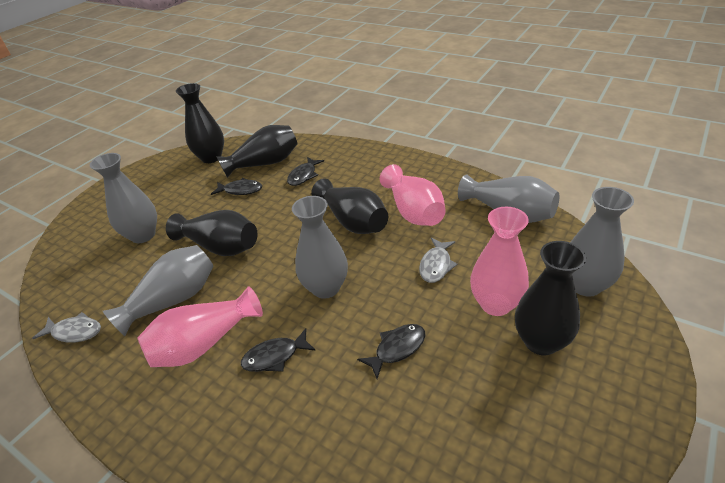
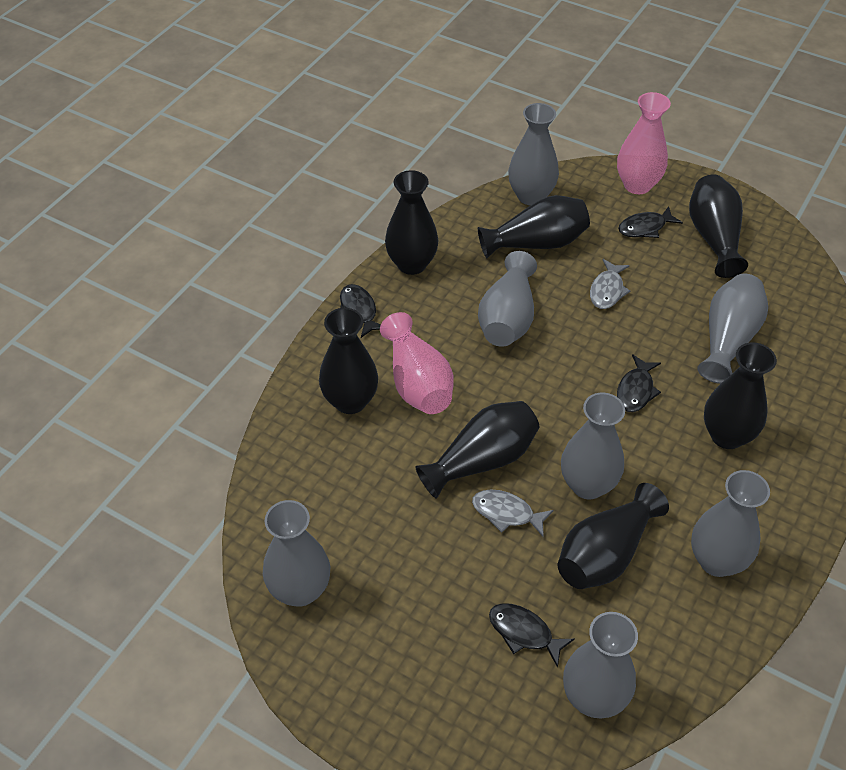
black vase: [166,210,257,256] [176,83,224,163] [216,125,297,178] [311,178,388,234] [515,241,586,356] = 5 -> [319,308,378,414] [385,170,438,275] [415,401,539,499] [478,195,590,258] [558,483,669,589] [689,175,748,278] [704,343,777,449] = 7
grey vase: [90,153,157,243] [103,245,214,336] [292,196,348,299] [458,174,559,223] [570,187,634,297] = 5 -> [263,500,330,607] [478,251,537,347] [508,103,559,205] [561,392,625,499] [563,612,638,718] [691,470,770,577] [697,274,768,384] = 7
pink vase: [137,287,263,367] [380,164,446,226] [470,207,529,316] = 3 -> [380,312,454,414] [617,92,671,194] = 2

